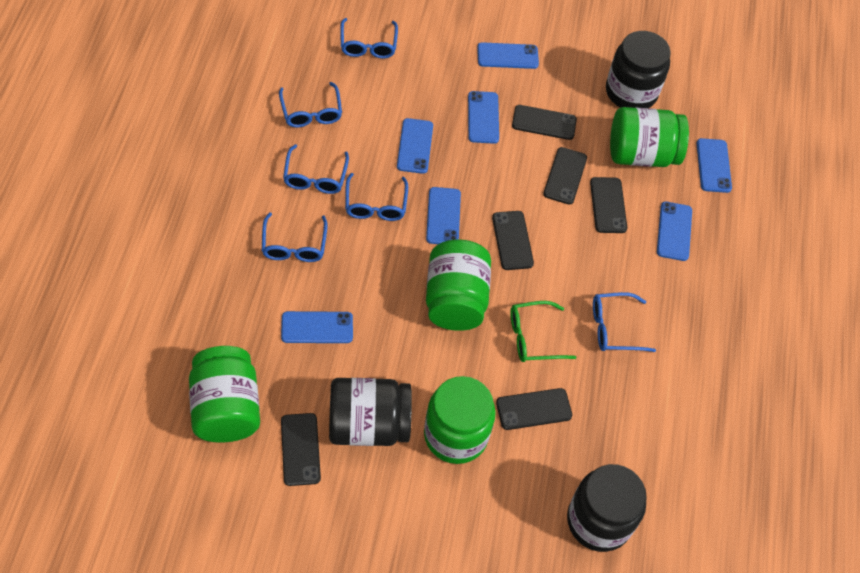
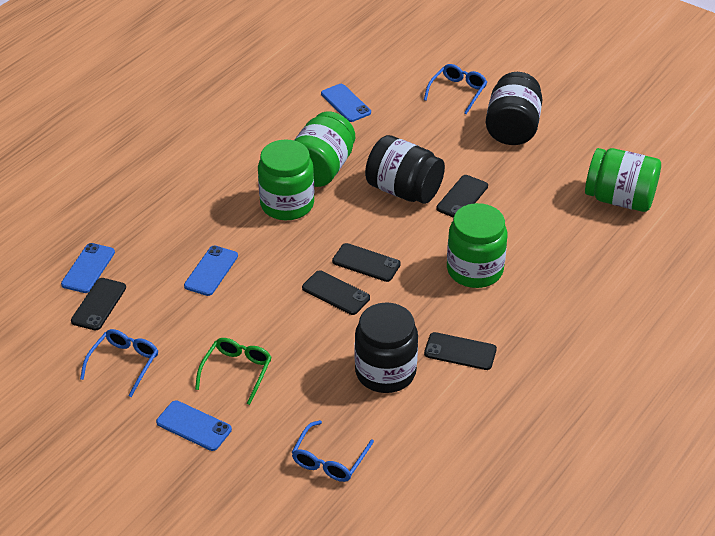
black phone: [281,413,321,486] [492,211,534,270] [496,388,572,430] [512,105,577,140] [543,147,587,205] [590,177,627,233] = 6 -> [71,278,126,330] [302,270,370,315] [332,243,401,282] [424,332,497,370] [436,175,488,218] = 5
blue glasses: [262,212,328,262] [279,82,342,128] [283,144,349,194] [340,18,398,58] [345,173,408,221] [593,292,656,352] = 6 -> [80,329,158,397] [291,420,374,482] [424,64,487,114] = 3
blue phone: [281,311,353,343] [397,118,433,174] [426,187,461,244] [468,91,499,144] [477,42,539,69] [657,201,692,261] [696,138,732,193] = 7 -> [61,243,115,293] [156,400,232,451] [184,246,238,296] [321,84,371,122] = 4

